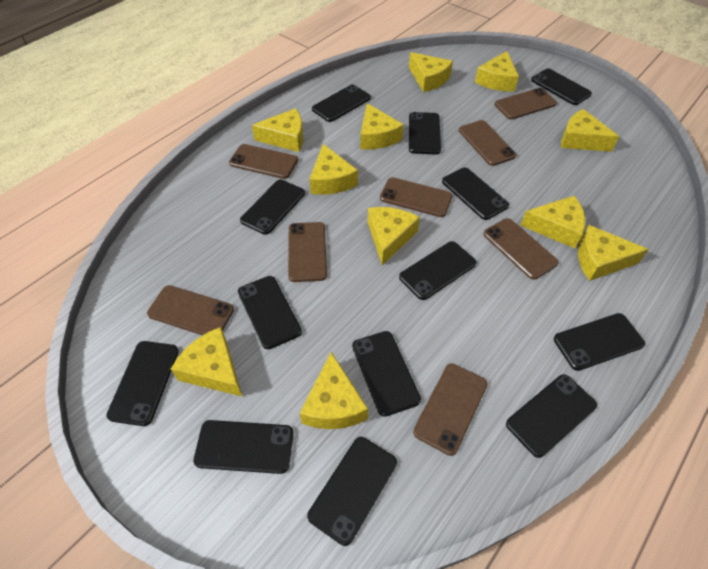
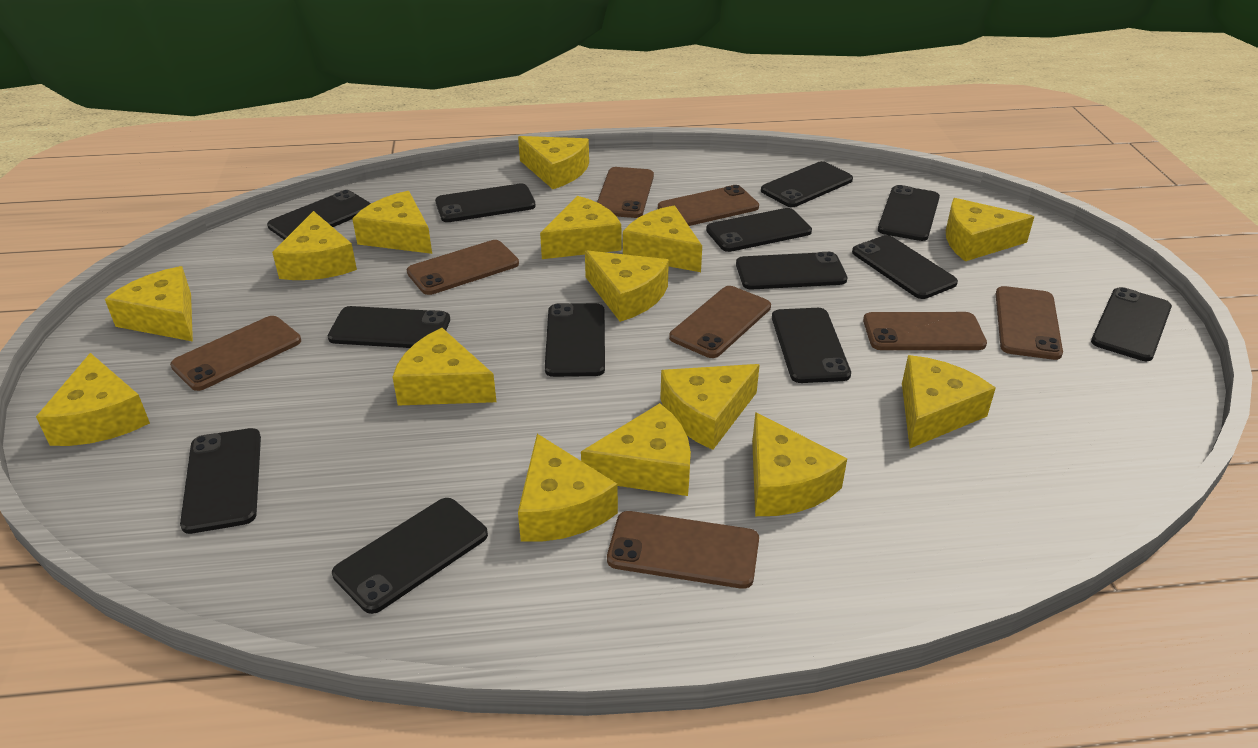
yellow cheese: [171,327,242,396] [252,108,303,152] [300,352,368,429] [310,144,358,195] [360,103,404,150] [368,207,420,265] [409,52,453,92] [475,51,519,91] [520,196,585,248] [561,109,620,152] [578,225,649,281] = 11 -> [36,353,150,446] [105,266,193,342] [272,211,357,280] [352,191,432,254] [393,328,496,405] [518,136,589,189] [518,434,618,542] [540,196,621,259] [581,403,691,496] [585,250,669,322] [623,206,702,272] [660,364,760,450] [752,412,847,516] [902,355,996,448] [946,198,1035,261] = 15

